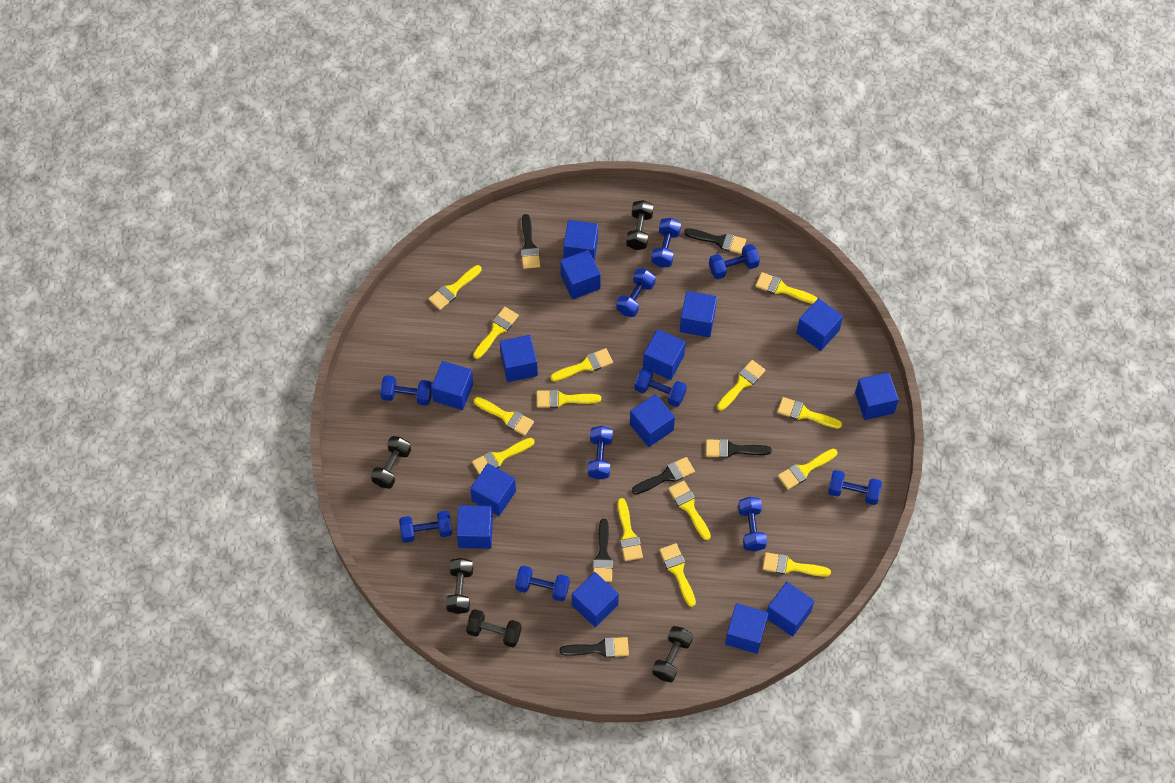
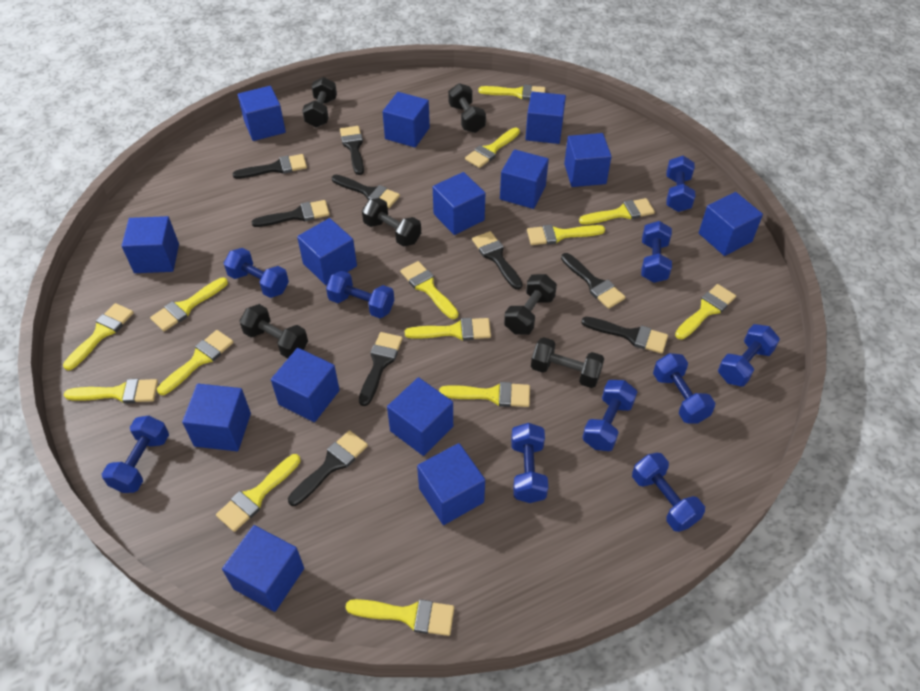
black brush: [521,214,540,269] [559,637,629,658] [593,519,613,582] [632,457,695,495] [684,228,746,254] [706,439,772,458] = 6 -> [232,154,307,179] [251,200,330,227] [288,430,368,506] [332,175,400,208] [340,126,364,175] [359,332,403,406] [472,231,523,290] [561,253,626,309] [581,317,668,354] = 9
black dumbbell: [371,436,411,489] [446,558,473,614] [466,609,522,647] [626,200,653,250] [652,626,693,682] = 5 -> [240,304,308,358] [302,77,337,128] [362,198,421,247] [448,83,486,133] [504,274,557,335] [531,337,604,388] = 6

